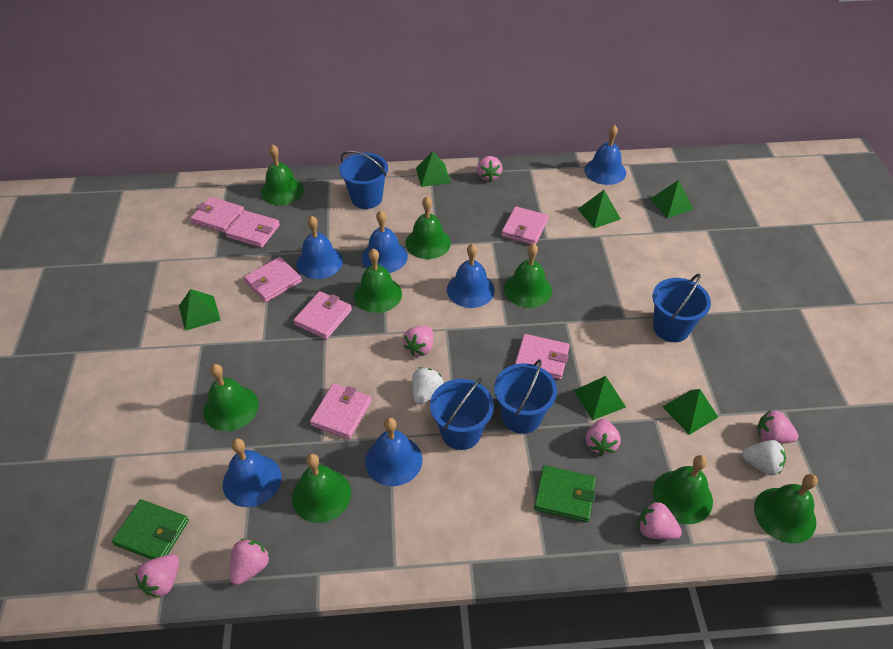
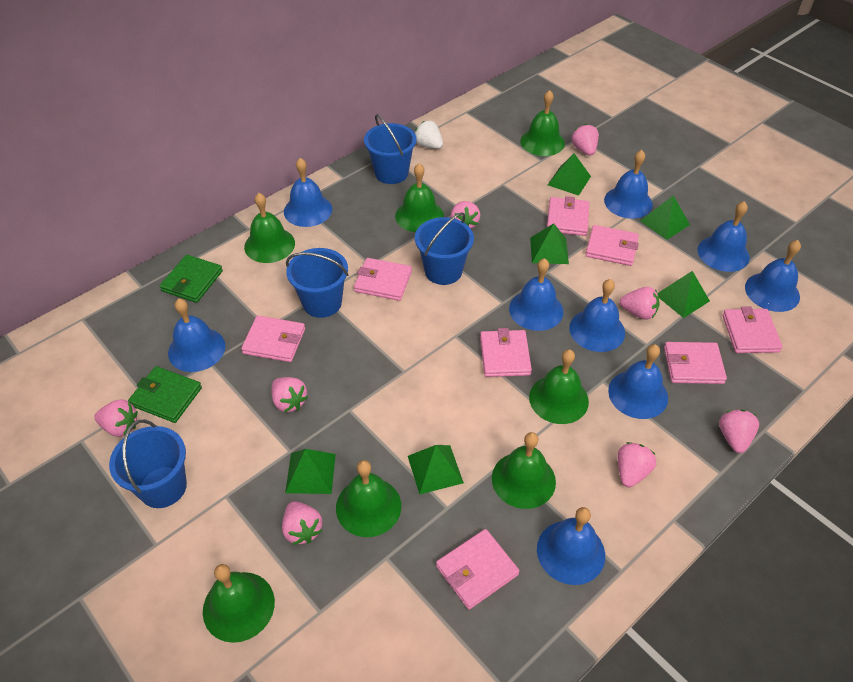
blue bell: [223,438,282,507] [296,216,343,279] [361,210,408,273] [365,418,422,486] [447,244,495,308] [584,125,626,185] = 6 -> [168,299,225,372] [284,158,332,227] [509,258,563,331] [537,507,605,585] [569,279,625,352] [604,150,653,219] [608,344,668,419] [697,201,750,272] [745,240,801,312] = 9
green bell: [203,364,258,431] [261,144,304,205] [292,454,351,523] [354,249,402,313] [405,197,451,259] [504,243,552,308] [653,455,713,524] [754,474,818,543] = 8 -> [203,564,275,643] [244,193,295,263] [336,460,401,537] [395,163,444,232] [492,432,556,509] [520,90,565,156] [529,349,589,424] = 7
pink strawberry: [135,554,179,598] [230,539,270,585] [403,326,433,356] [477,156,503,182] [586,419,621,456] [638,501,682,540] [756,410,799,444] = 7 -> [94,399,138,437] [271,377,308,412] [282,501,322,545] [450,201,480,229] [572,124,599,156] [617,442,656,487] [620,287,660,320] [719,410,759,453] = 8
pink wallet: [190,197,244,233] [225,210,280,248] [244,257,302,302] [293,291,352,339] [310,383,372,439] [501,206,548,245] [515,334,570,380] = 7 -> [241,316,305,362] [354,258,412,301] [436,529,520,609] [480,328,532,377] [547,196,589,236] [586,225,639,266] [664,342,727,384] [722,306,783,353] = 8
white strawberry: [412,367,444,405] [742,440,786,475] = 2 -> [415,121,443,149] = 1

